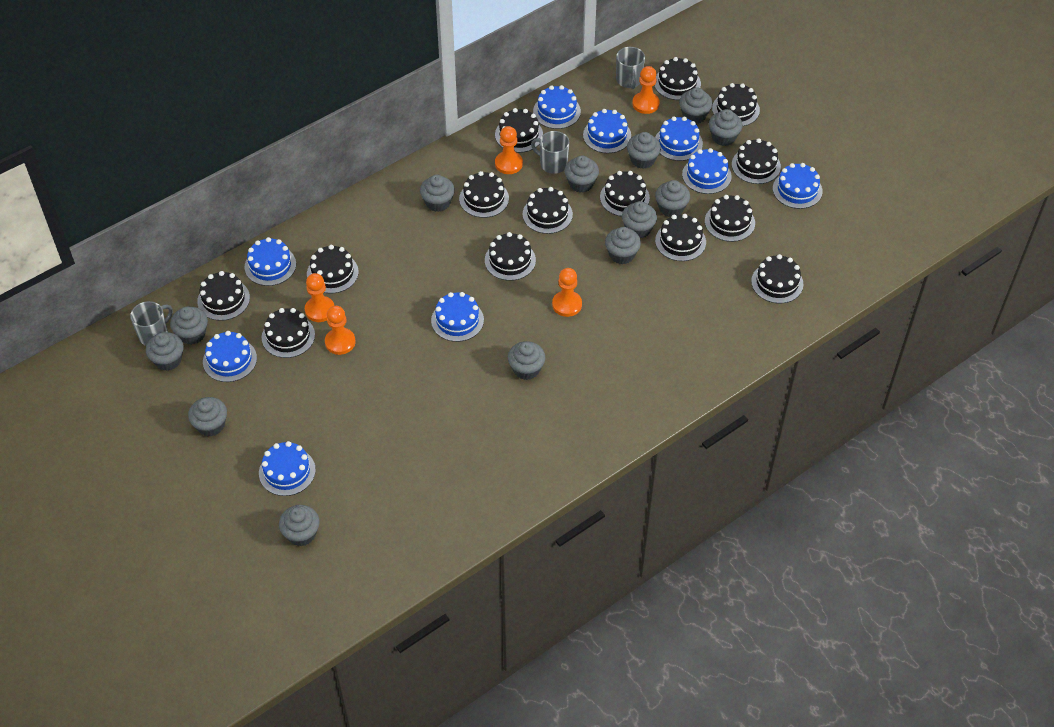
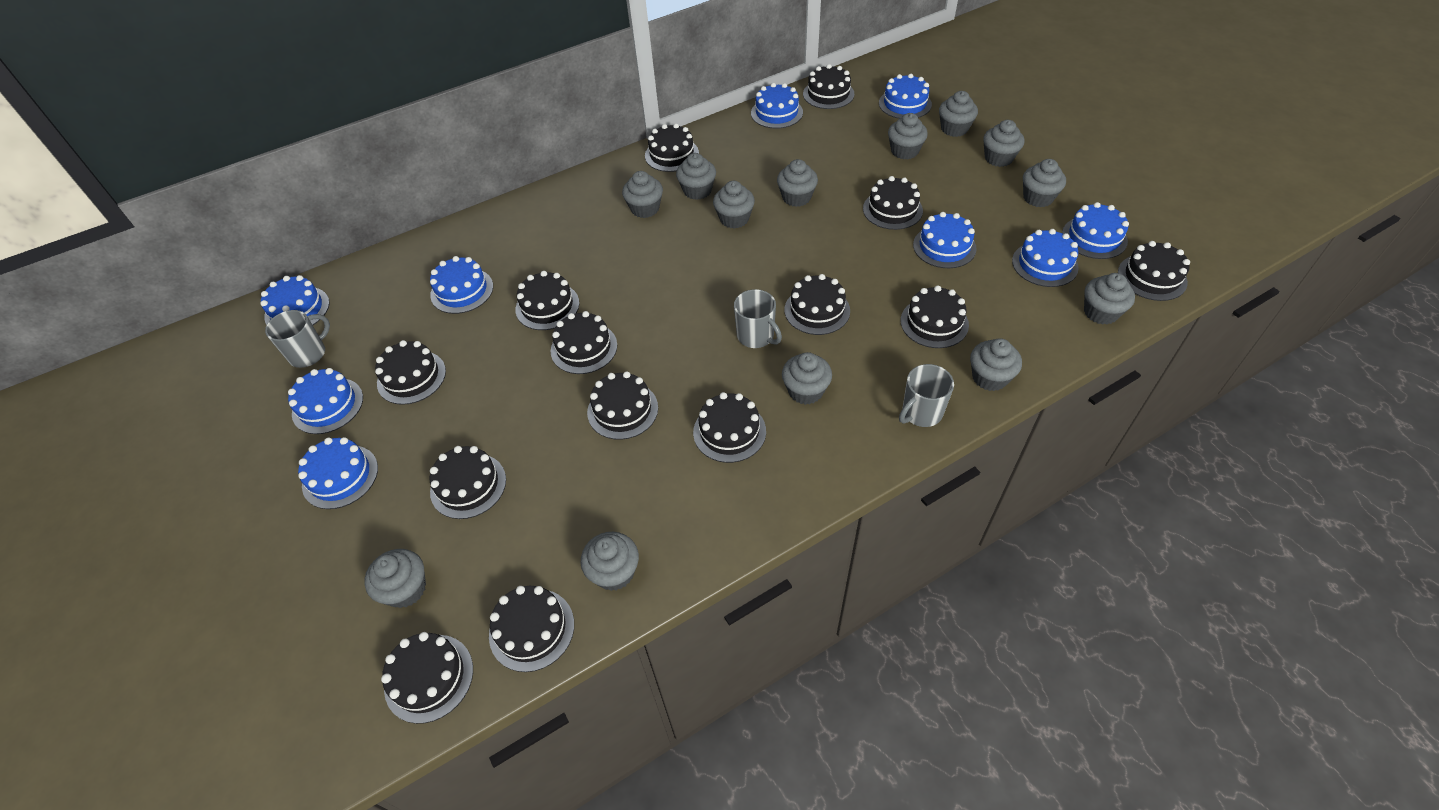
orange pawn: [305,273,334,322] [325,306,356,355] [495,126,523,174] [552,268,582,317] [632,66,660,114] = 5 -> none = 0

